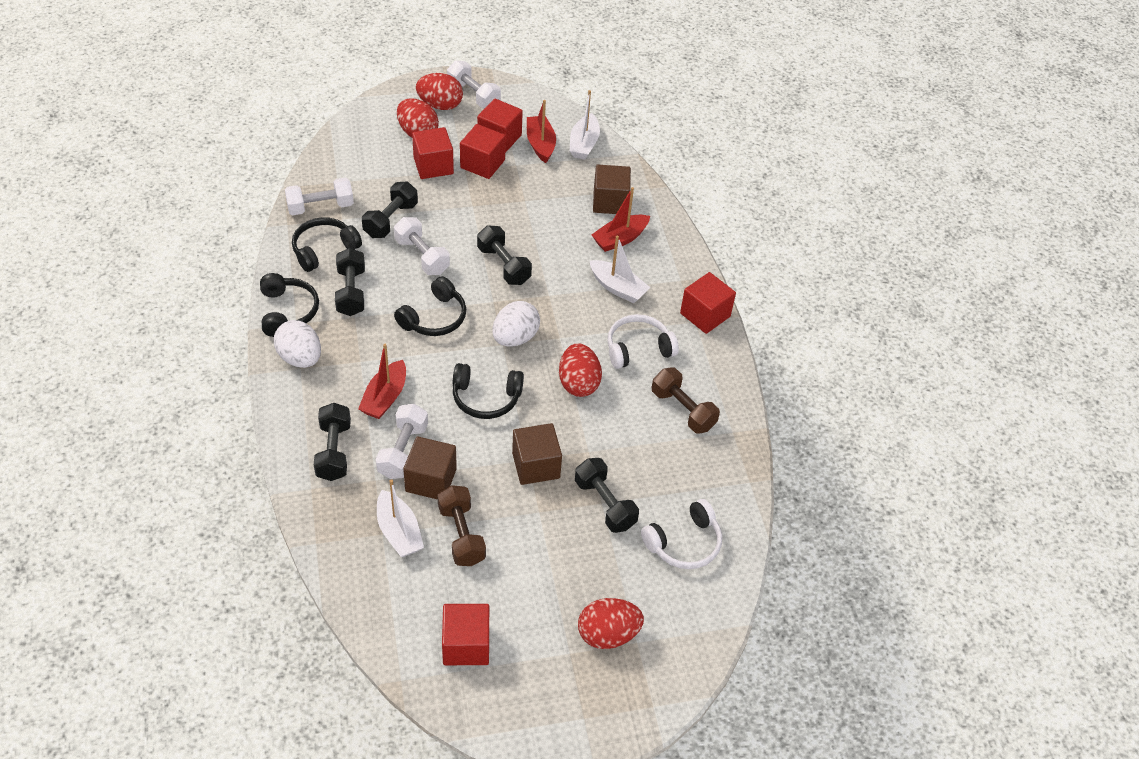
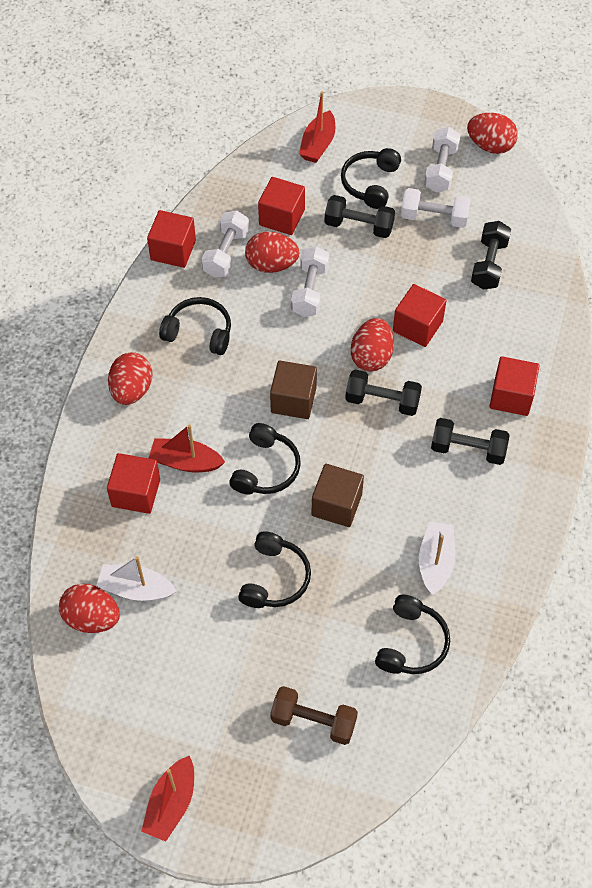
black dumbbell: [314,403,351,481] [335,248,365,316] [362,181,418,238] [477,225,532,285] [575,458,639,533] = 5 -> [324,195,395,238] [345,370,422,416] [431,418,510,465] [471,221,511,289] = 4
black headphones: [260,273,319,337] [292,217,362,272] [394,276,466,336] [453,363,524,419] = 4 -> [159,297,231,355] [229,423,301,494] [238,531,311,608] [341,148,401,209] [375,595,450,674] = 5
brown cube: [403,437,457,500] [512,423,562,485] [593,165,631,214] = 3 -> [270,360,317,419] [312,464,364,527] = 2
brown dumbbell: [437,485,486,566] [652,367,720,434] = 2 -> [270,686,358,745] = 1
red egg: [397,98,439,137] [416,73,463,110] [559,343,602,397] [578,598,644,649] = 4 -> [59,583,120,633] [108,352,152,405] [245,232,299,273] [351,318,394,372] [467,113,518,154] = 5
white boat: [377,479,424,557] [570,90,600,160] [590,235,650,303] = 3 -> [96,556,177,601] [419,522,456,595] = 2
white egg: [274,320,321,368] [492,301,540,346] = 2 -> none = 0
white headphones: [607,314,679,369] [641,499,722,569] = 2 -> none = 0

